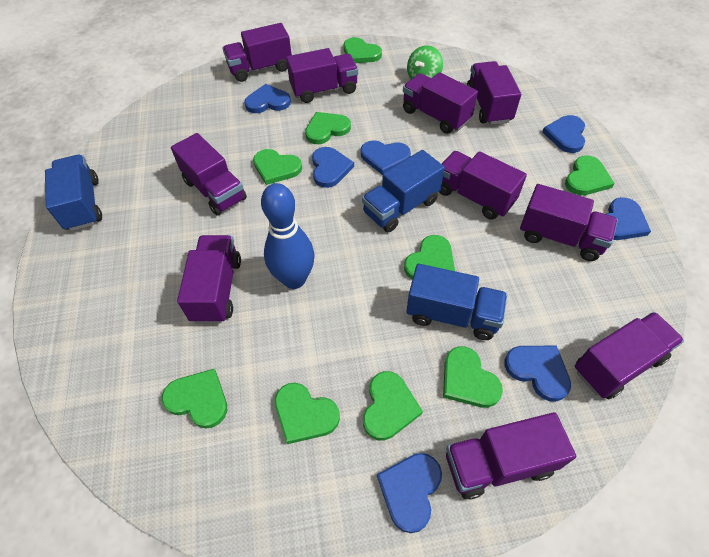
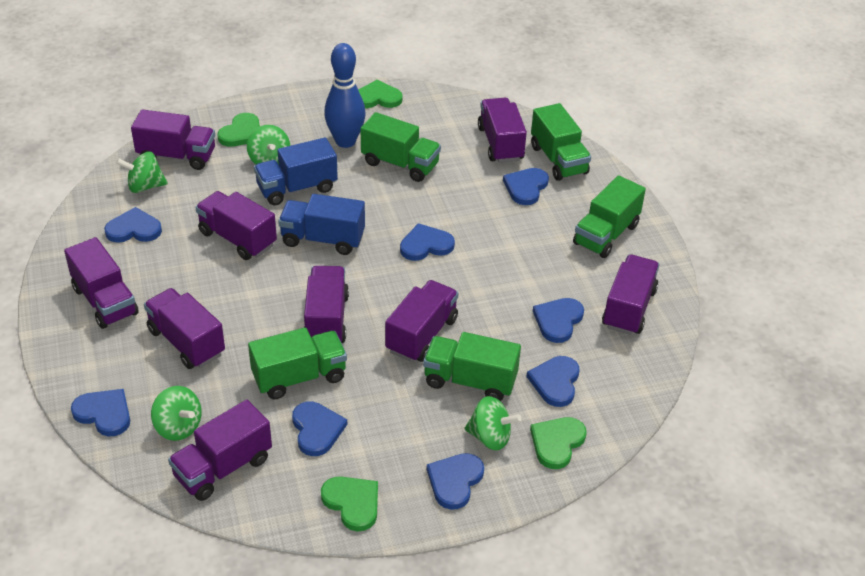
blue heart: [244,84,291,113] [312,147,354,188] [361,140,411,175] [377,453,442,533] [504,345,571,402] [542,115,585,153] [607,197,651,240] = 7 -> [71,389,130,436] [104,207,162,243] [292,401,347,456] [400,223,455,261] [426,453,484,510] [503,168,549,205] [526,356,580,407] [533,298,584,343] = 8
blue truck: [45,155,102,231] [362,150,445,232] [406,264,507,340] = 3 -> [254,137,338,205] [278,194,365,255] = 2
green heart: [162,369,227,429] [253,149,302,185] [275,383,340,444] [305,112,351,144] [344,37,382,63] [363,371,423,440] [404,235,455,279] [443,346,503,408] [565,155,615,195] = 9 -> [218,113,260,147] [321,476,378,532] [358,80,403,108] [530,417,587,469] = 4
green spinning top: [407,45,443,79] = 1 -> [116,151,168,193] [151,386,202,441] [247,125,290,165] [465,396,522,450] = 4
green truck: none = 0 -> [248,327,347,399] [361,112,441,182] [423,332,521,401] [531,103,591,181] [573,175,646,258] = 5
purple truck: [171,133,247,215] [177,235,241,323] [223,23,292,82] [286,48,358,103] [403,72,478,134] [439,151,527,220] [446,412,576,500] [467,61,521,125] [520,184,618,261] [575,312,684,399] = 10 -> [64,237,139,329] [131,109,215,170] [144,288,225,369] [168,400,272,501] [195,191,277,260] [304,266,349,343] [385,280,458,362] [478,98,527,163] [602,254,659,335] = 9

